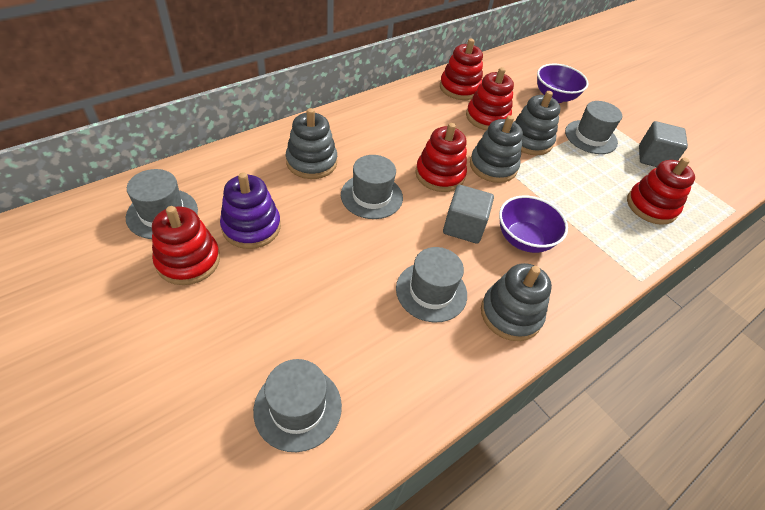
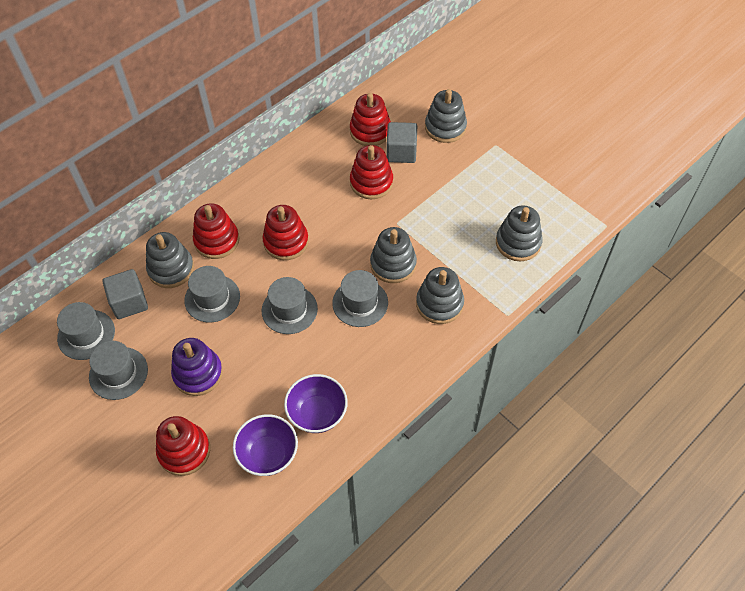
grey stacking toy: [286,108,337,179] [470,115,523,183] [481,263,552,341] [514,91,561,155] = 4 -> [146,232,194,288] [370,227,417,283] [416,267,464,324] [425,89,467,143] [496,205,543,261] = 5

